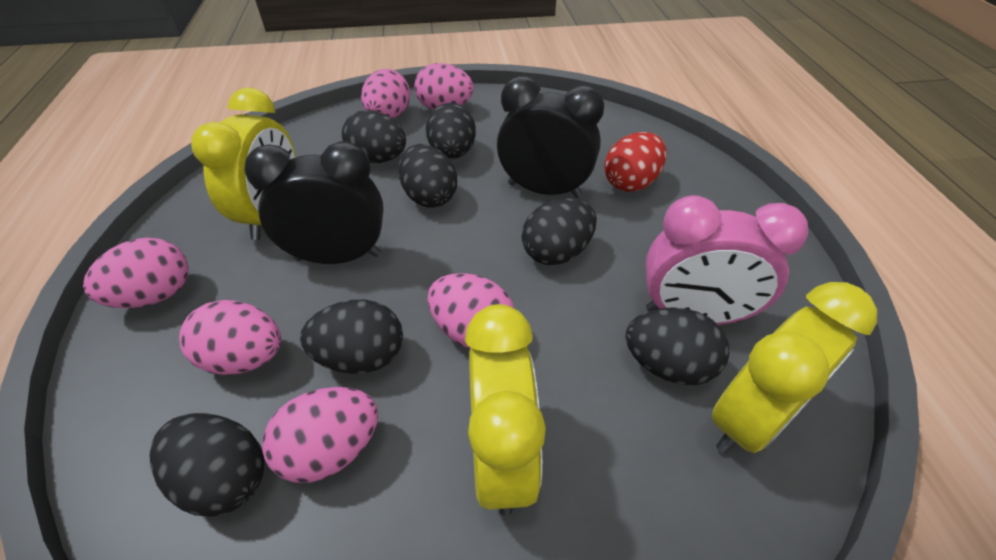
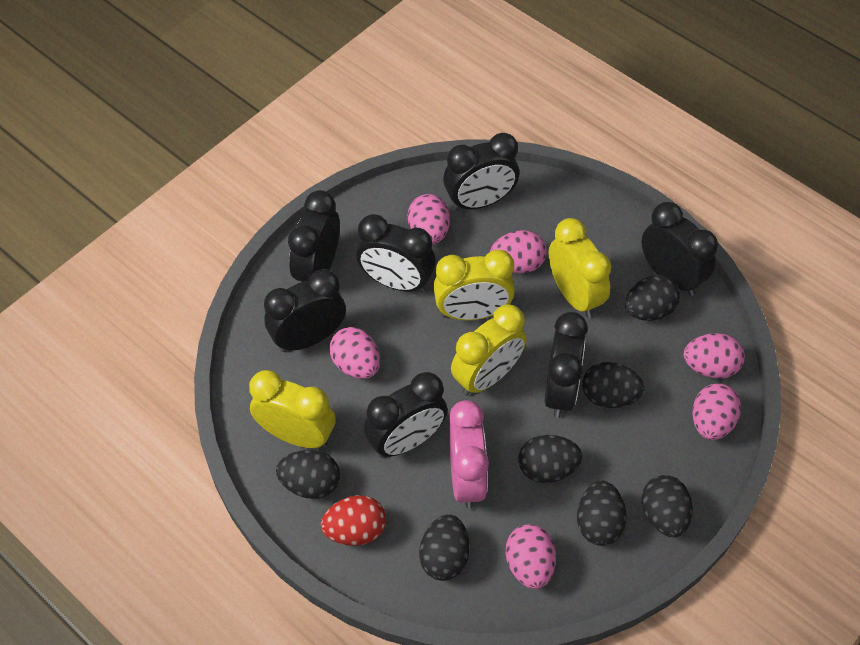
black clock: [244,141,384,264] [497,76,604,198] = 2 -> [264,269,346,352] [288,190,340,282] [356,214,436,292] [364,372,448,458] [443,133,519,211] [544,312,588,418] [641,202,718,296] = 7
yellow clock: [191,88,296,240] [465,304,546,516] [711,282,877,454] = 3 -> [249,370,336,448] [433,250,515,321] [451,304,527,396] [549,218,611,318] = 4

